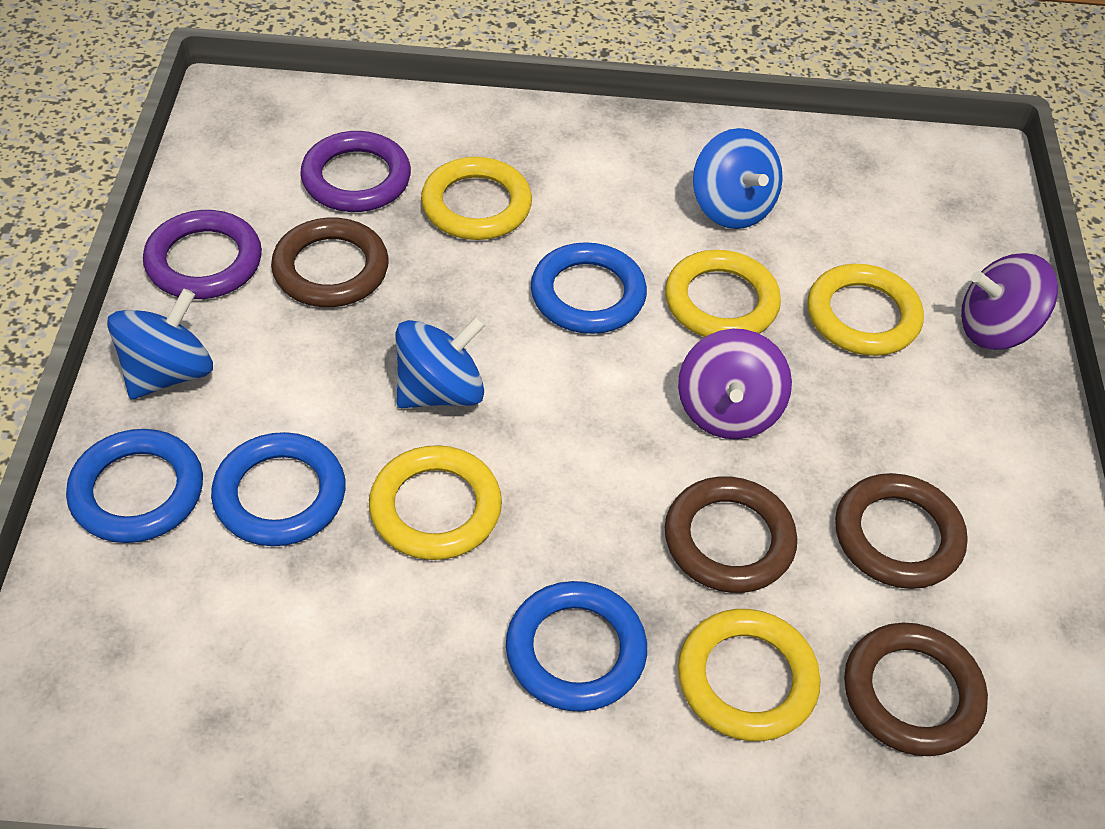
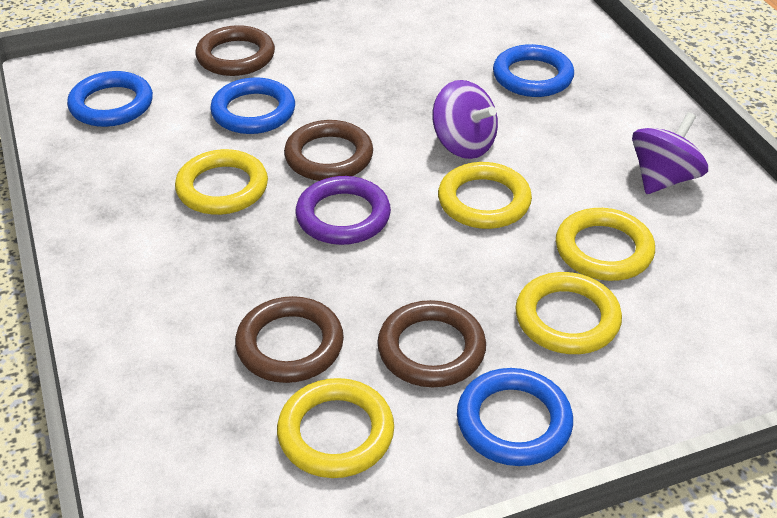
blue spinning top: [107,289,213,399] [395,316,486,408] [693,128,783,229] = 3 -> none = 0
purple ring: [143,210,262,299] [300,131,411,212] = 2 -> [296,176,391,245] = 1

